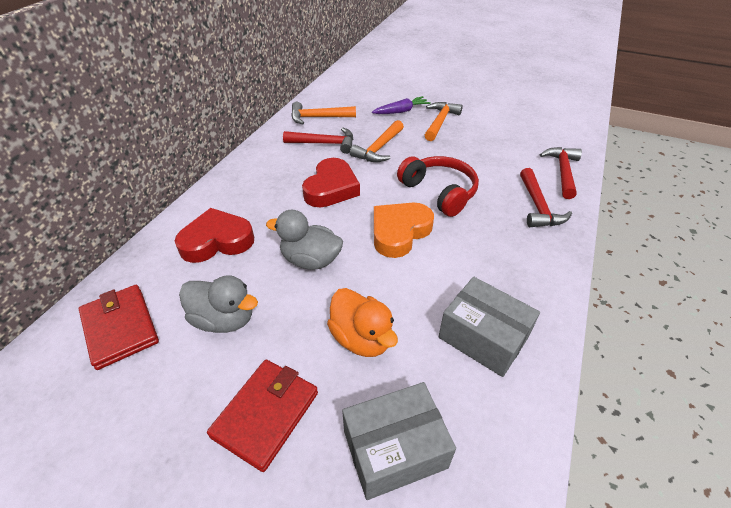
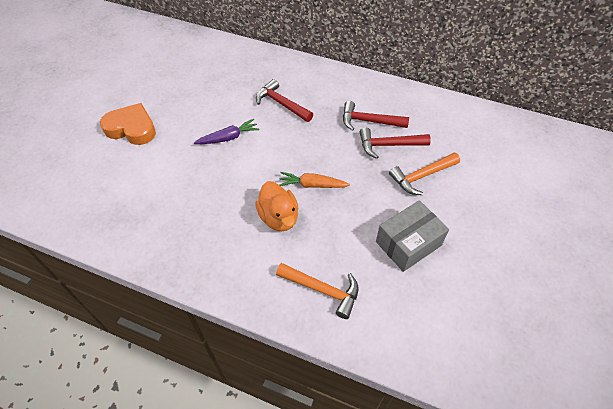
grey box: [342,382,456,500] [439,277,540,377] = 2 -> [376,200,449,272] = 1
grey duck: [179,275,258,333] [266,210,343,270] = 2 -> none = 0
orange carrot: none = 0 -> [279,172,350,188] = 1
orange hammer: [291,102,356,124] [350,120,404,162] [425,102,463,141] = 3 -> [276,263,358,319] [389,153,460,195] = 2
red headphones: [397,156,479,217] = 1 -> none = 0
red heart: [175,208,254,263] [302,158,360,207] = 2 -> none = 0
red wallet: [79,285,159,370] [207,359,318,472] = 2 -> none = 0

